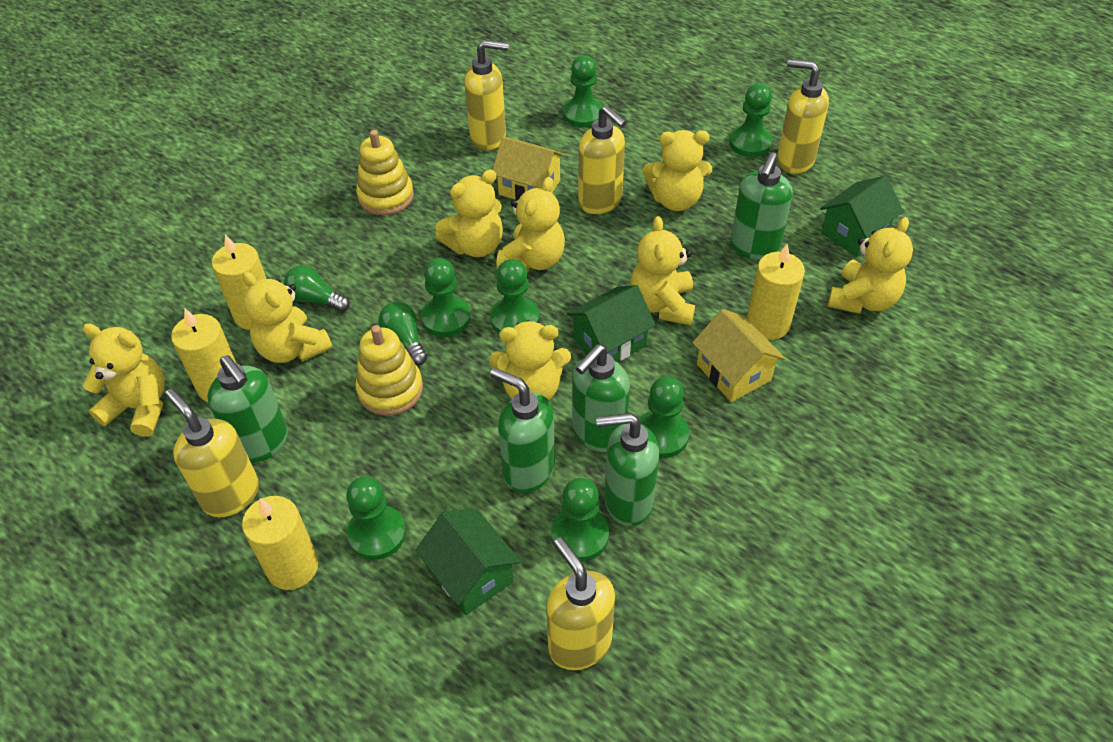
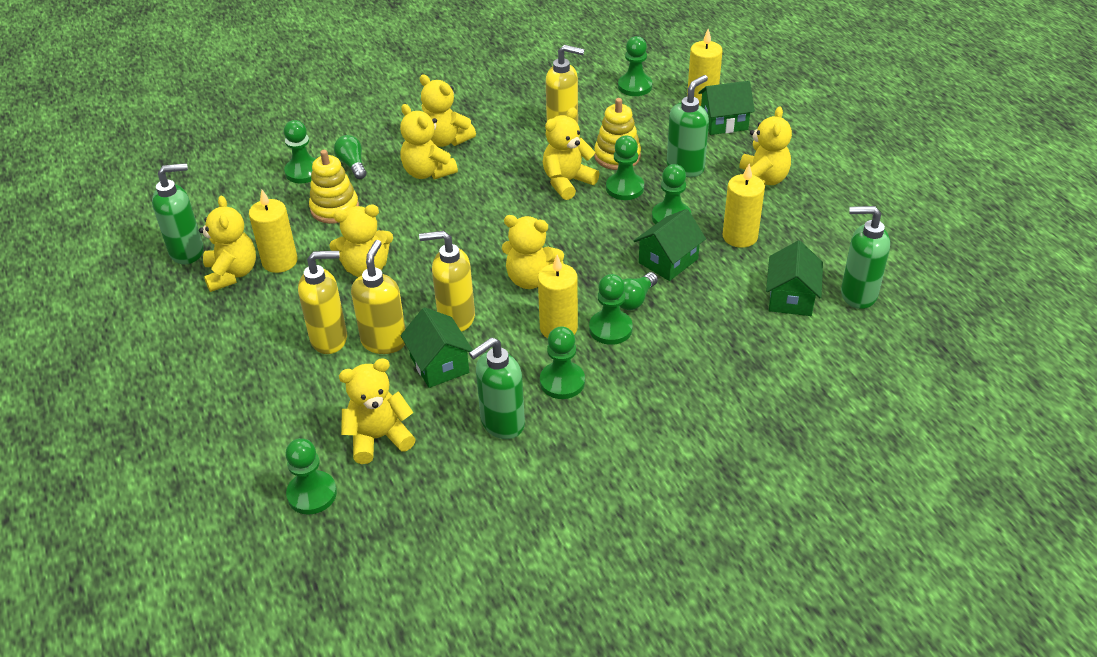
green house: [415,509,521,615] [567,285,656,362] [820,175,904,257] = 3 -> [400,307,473,388] [634,209,706,281] [698,81,755,135] [766,240,823,316] = 4
green soap dispenser: [207,355,288,463] [490,368,555,493] [572,344,630,452] [596,413,659,526] [731,152,793,260] = 5 -> [152,163,204,264] [469,337,525,439] [667,75,709,177] [841,206,890,309] = 4
yellow house: [493,136,565,201] [692,309,785,402] = 2 -> none = 0
yellow soap dispenser: [165,389,259,518] [464,40,509,151] [546,537,615,670] [578,105,627,214] [777,59,829,174] = 5 -> [298,251,347,354] [351,240,405,354] [419,231,475,332] [546,45,585,124] = 4

